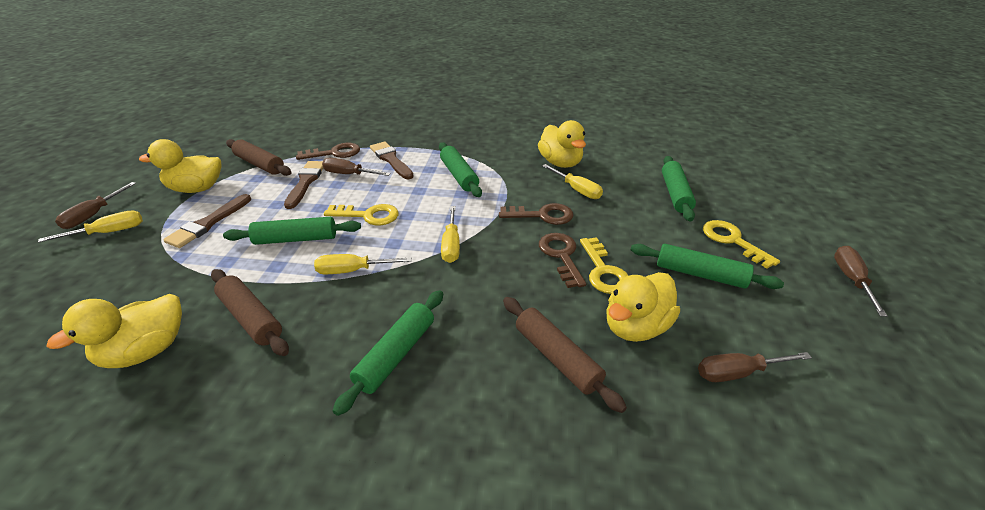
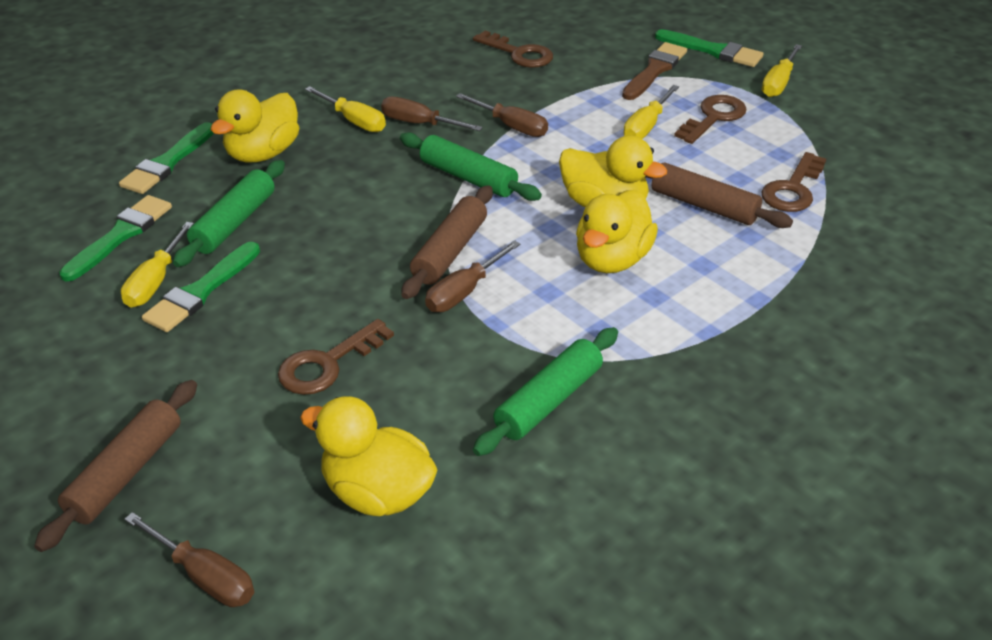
brown brush: [163,194,251,248] [284,161,323,209] [370,142,414,179] = 3 -> [622,42,687,100] = 1
brown key: [296,143,360,160] [499,203,573,225] [539,233,586,288] = 3 -> [278,319,394,395] [473,30,553,68] [674,95,746,144] [762,152,826,212] = 4
green brush: none = 0 -> [59,195,172,282] [119,122,214,194] [142,242,260,332] [655,29,764,67] = 4
green rolling pin: [223,217,361,245] [333,290,443,416] [439,142,482,197] [631,244,784,289] [662,156,696,222] = 5 -> [173,160,285,267] [400,132,542,201] [473,327,618,456] = 3
yellow key: [324,204,399,226] [580,237,629,294] [703,220,780,269] = 3 -> none = 0

